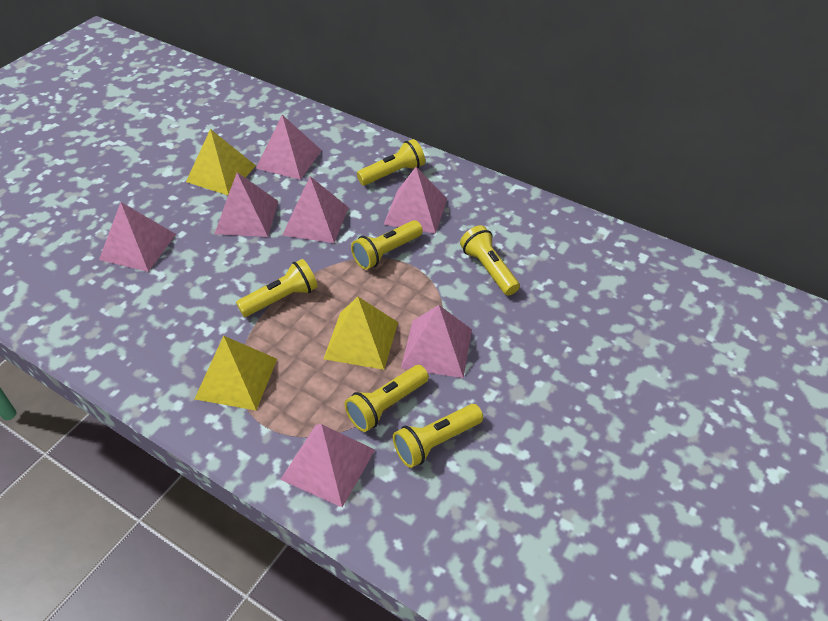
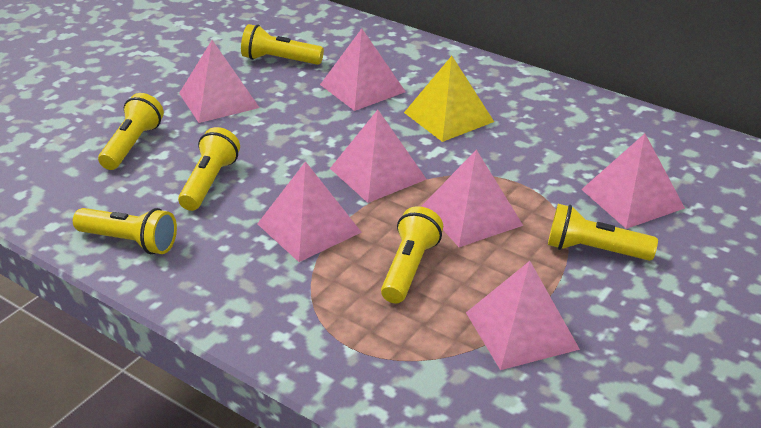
yellow pyramid: [186,129,256,195] [195,336,277,410] [324,297,398,370] = 3 -> [404,56,494,142] = 1

